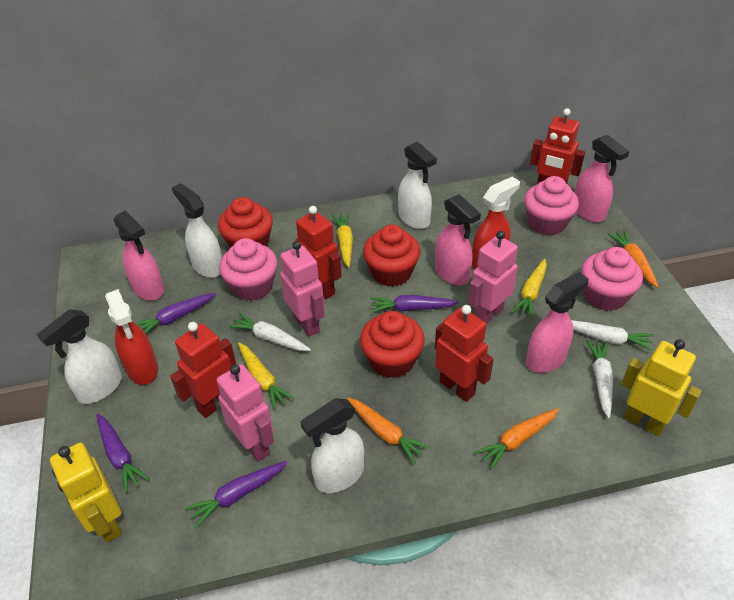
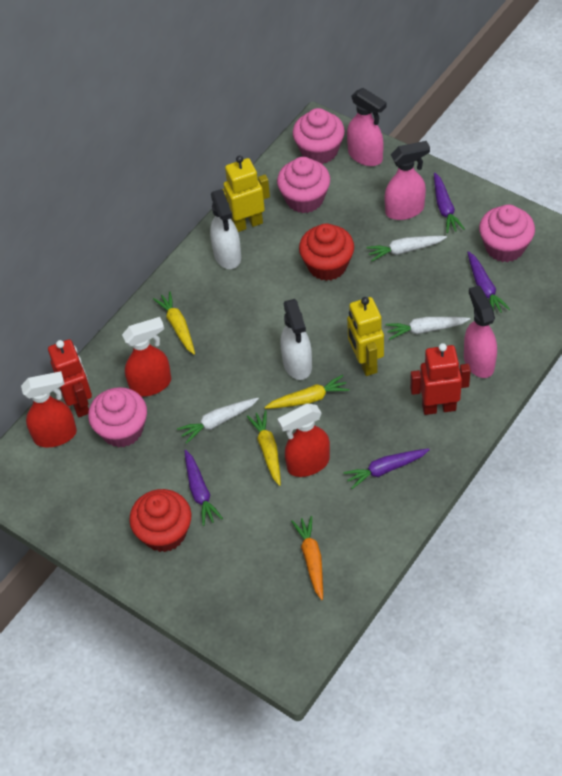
orange carrot: [346,398,430,464] [475,408,559,470] [608,230,659,288] = 3 -> [291,516,323,600] = 1
pink cupcake: [219,238,278,301] [524,176,579,236] [581,247,643,311] = 3 -> [88,387,147,448] [277,157,330,213] [293,108,345,164] [479,205,535,262] = 4
pink robot: [216,364,274,462] [280,241,325,337] [468,231,518,324] = 3 -> none = 0
pink spray bottle: [113,210,164,301] [435,194,481,285] [526,272,589,373] [574,134,629,222] = 4 -> [347,88,387,166] [385,141,430,220] [464,285,497,378] = 3
red cupcake: [218,197,273,248] [360,311,425,378] [363,225,420,287] = 3 -> [129,489,192,552] [299,223,354,281] = 2
red robot: [170,322,236,418] [295,206,342,300] [435,305,494,402] [530,108,585,184] = 4 -> [48,339,92,417] [410,343,471,415] = 2
red spray bottle: [105,289,158,385] [472,177,520,269] = 2 -> [21,371,77,448] [122,317,171,397] [278,403,330,477] = 3
white spray bottle: [37,309,122,404] [172,183,222,278] [300,398,364,493] [398,141,437,229] = 4 -> [210,189,241,269] [281,299,312,380] = 2

